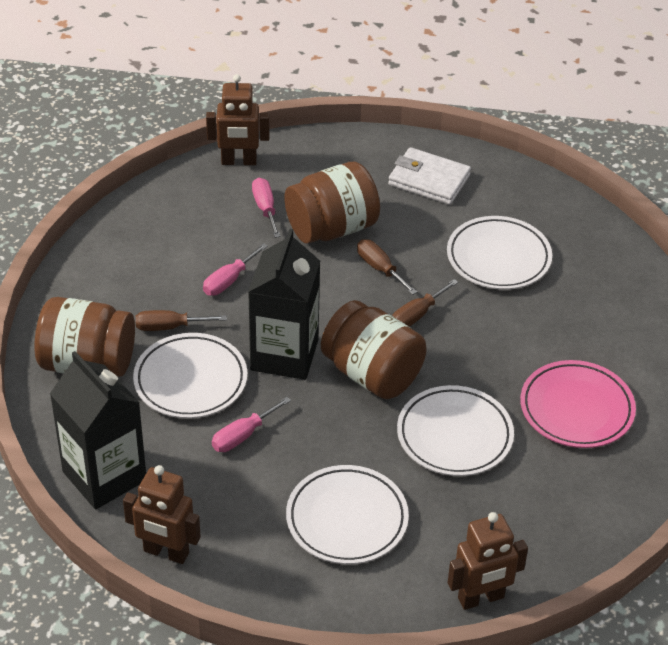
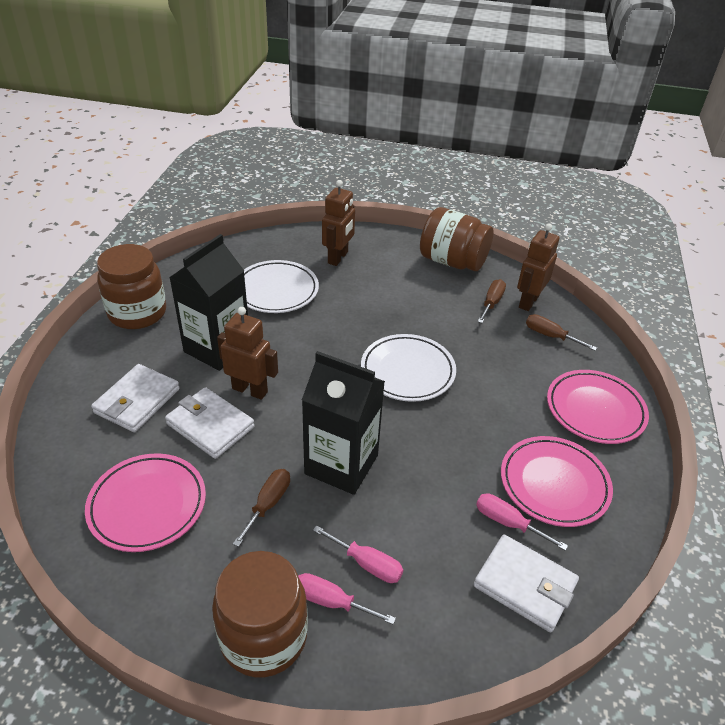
pink plate: [520,360,636,448] = 1 -> [85,453,206,552] [501,436,613,527] [547,370,649,444] = 3
white plate: [133,333,248,419] [286,465,409,564] [397,385,514,476] [447,216,552,290] = 4 -> [244,260,319,313] [361,334,456,402] = 2
white wallet: [388,147,471,205] = 1 -> [91,364,180,432] [165,387,254,459] [474,535,579,633] = 3

